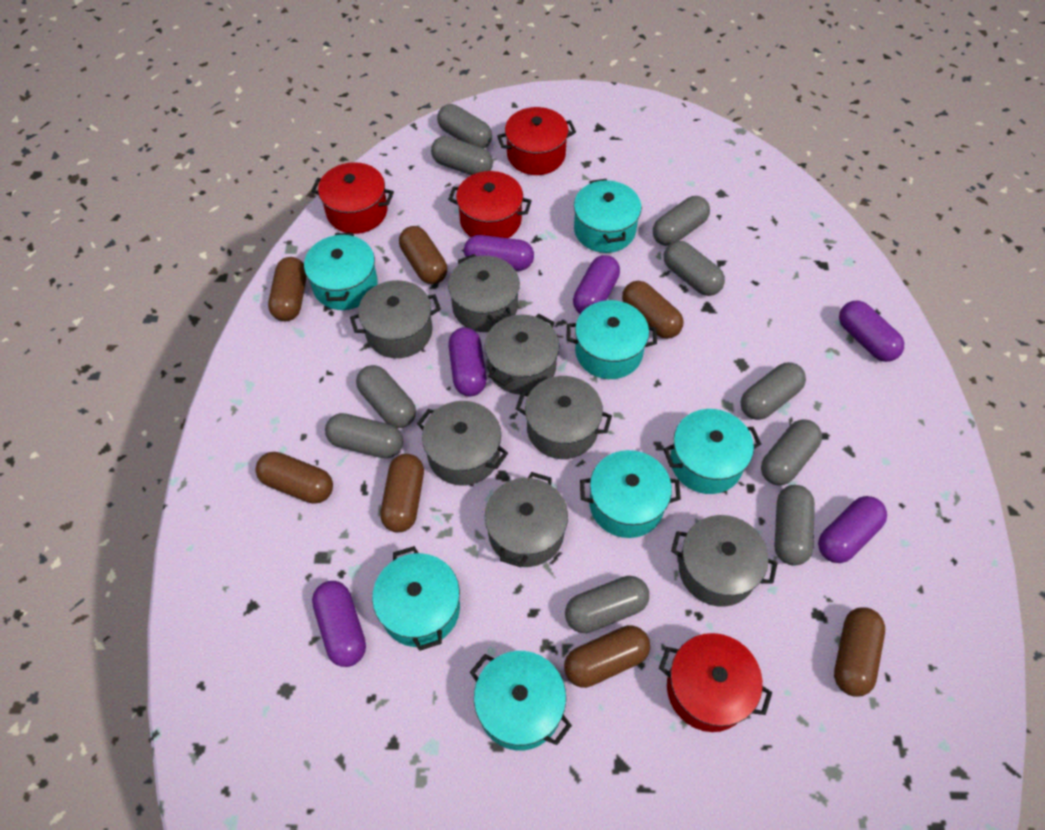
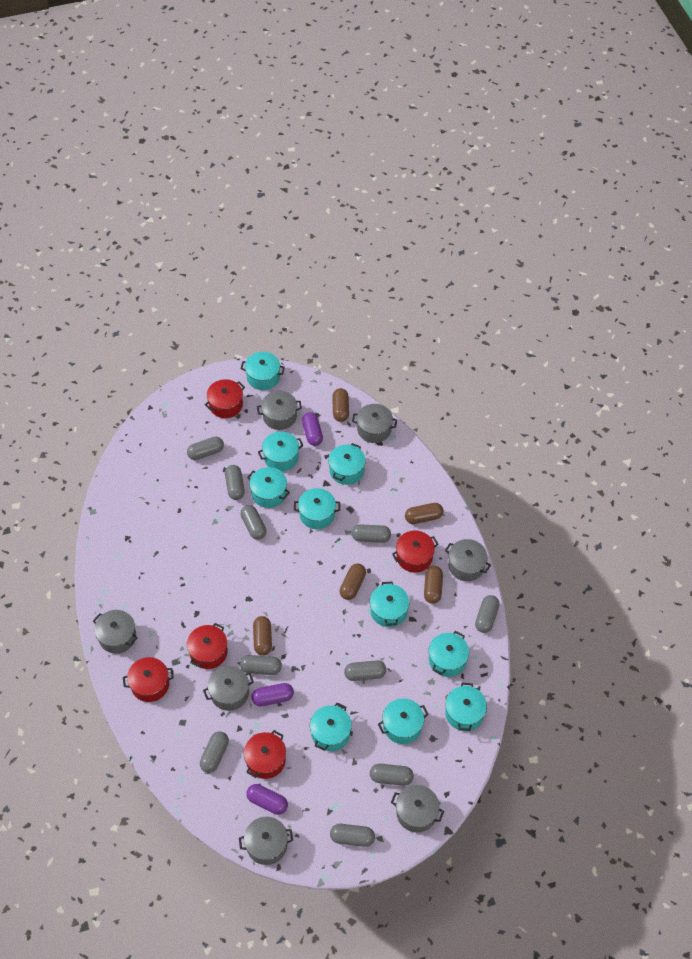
brown capsule: [255,452,333,504] [268,257,307,321] [380,454,424,533] [399,226,447,284] [564,625,650,688] [622,281,683,339] [834,608,885,697] = 7 -> [253,616,272,656] [332,388,349,422] [340,563,366,600] [405,503,443,524] [424,566,443,604] = 5
purple capsule: [312,581,366,667] [448,327,486,396] [464,235,534,271] [573,255,620,314] [818,496,887,563] [839,300,904,362] = 6 -> [246,784,288,815] [252,683,294,706] [302,412,323,446] = 3
red pot: [311,162,394,234] [448,171,532,238] [497,107,576,175] [659,633,772,732] = 4 -> [123,657,174,702] [187,623,228,669] [205,379,245,418] [244,730,286,779] [392,531,438,573] = 5
turquoise pot: [304,233,378,310] [372,546,460,651] [470,651,572,751] [566,300,657,379] [574,179,642,253] [580,450,681,538] [663,409,761,494] = 7 -> [241,352,285,390] [247,467,290,508] [258,431,303,472] [294,488,340,529] [310,703,352,751] [328,443,366,485] [370,581,409,627] [378,698,429,744] [429,631,469,677] [445,683,487,731] = 10

